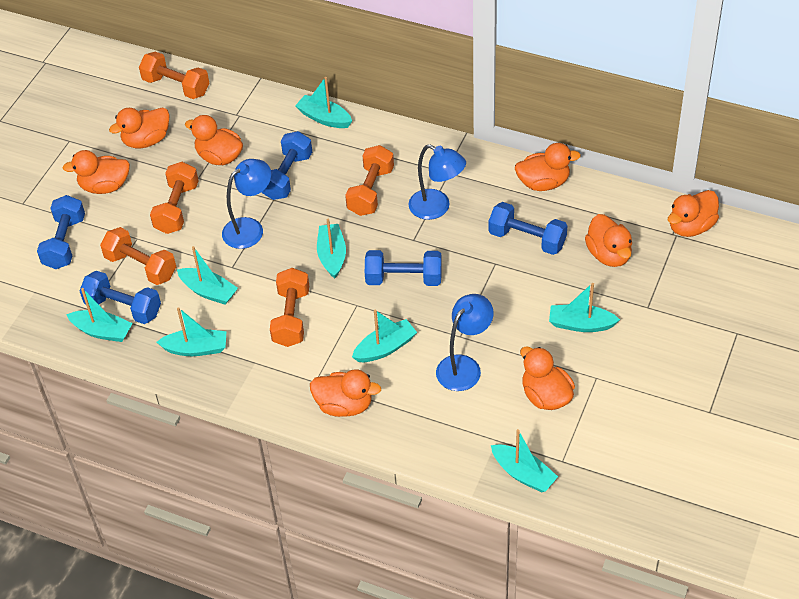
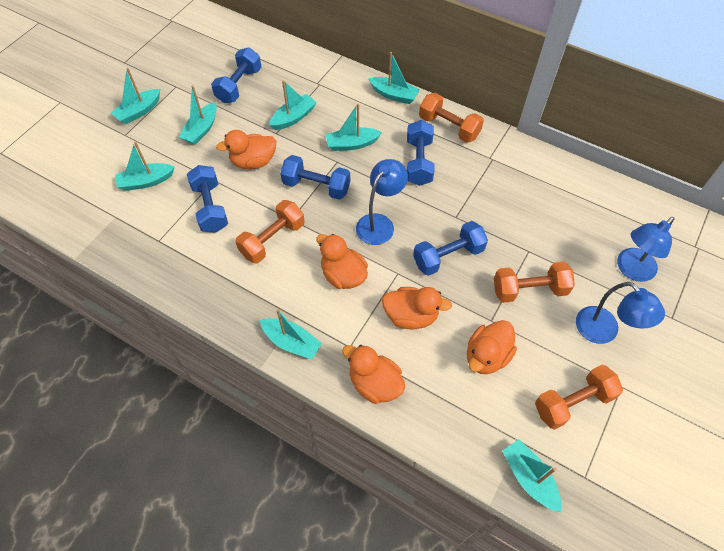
orange duck: [62,150,130,194] [109,107,170,148] [185,115,243,165] [310,369,381,417] [515,143,581,191] [520,346,575,410] [585,214,632,267] [668,190,719,237] = 8 -> [216,130,276,169] [316,234,368,289] [342,345,405,404] [382,287,452,329] [467,320,517,374] = 5
orange dumbbell: [100,227,176,285] [139,52,209,99] [150,162,199,234] [270,268,309,347] [345,145,394,216] = 5 -> [235,200,305,263] [419,93,484,143] [494,262,575,303] [535,365,623,430] = 4

